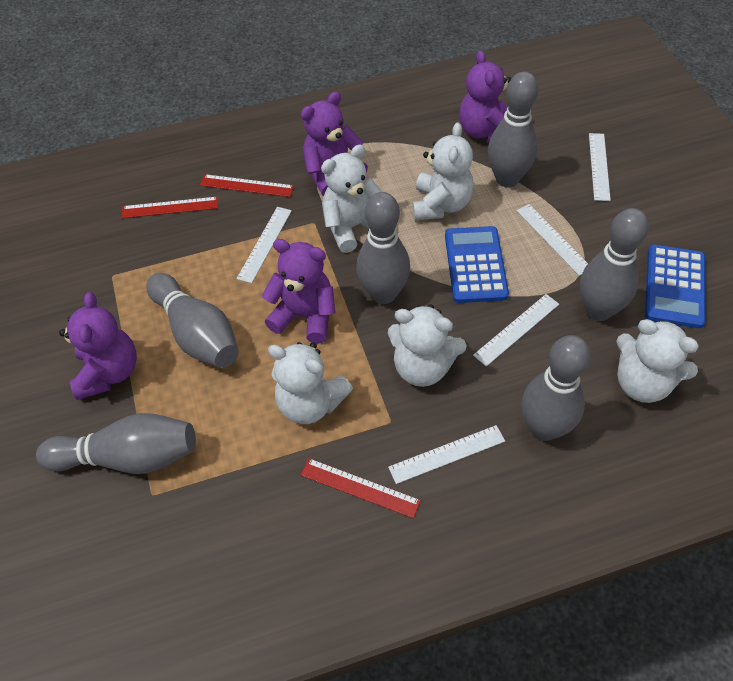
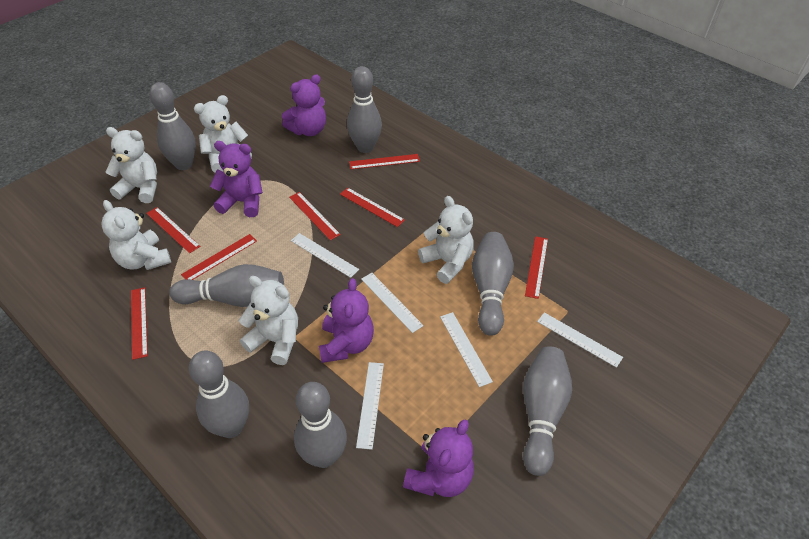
blue calculator: [445,226,509,303] [645,244,706,328] = 2 -> none = 0
grey bowling pin: [36,413,196,474] [146,273,239,368] [356,192,410,304] [488,72,538,187] [521,335,591,441] [580,208,649,321] = 6 -> [149,82,196,170] [169,264,284,307] [189,351,249,438] [294,382,347,468] [347,66,382,153] [472,232,514,336] [523,346,572,476] = 7
red ruler: [122,197,218,218] [200,174,294,197] [300,458,421,519] = 3 -> [131,287,148,360] [146,207,201,253] [181,234,257,280] [289,192,341,240] [340,188,405,227] [349,154,420,169] [525,236,548,299] = 7

